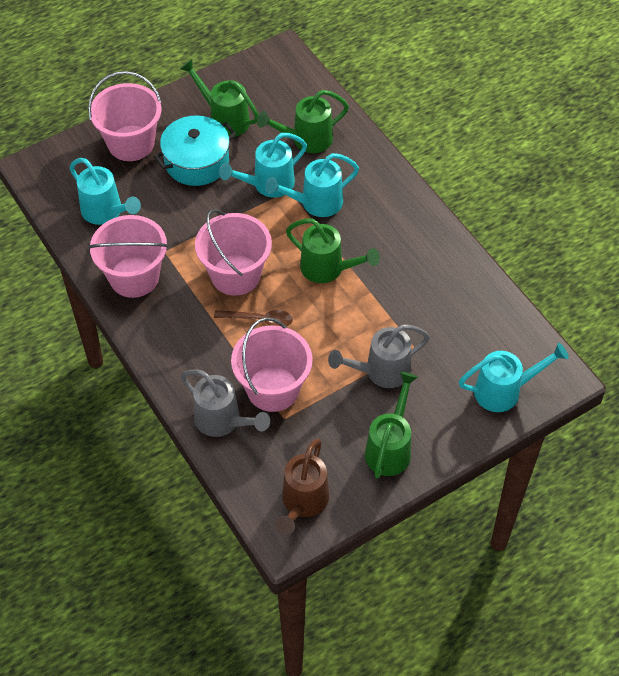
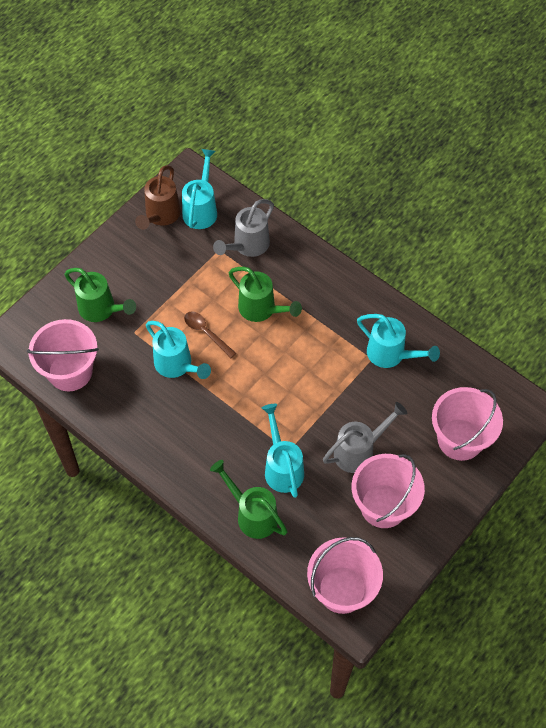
green watering can: [180,59,259,137] [257,90,349,153] [286,219,380,283] [365,372,418,478] = 4 -> [64,268,136,322] [210,460,288,539] [229,267,302,322] = 3
turquoise pot: [154,116,236,186] = 1 -> none = 0

